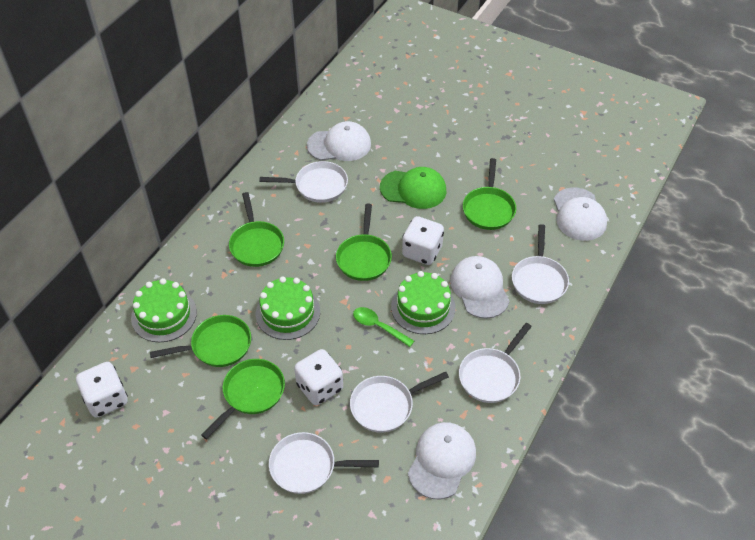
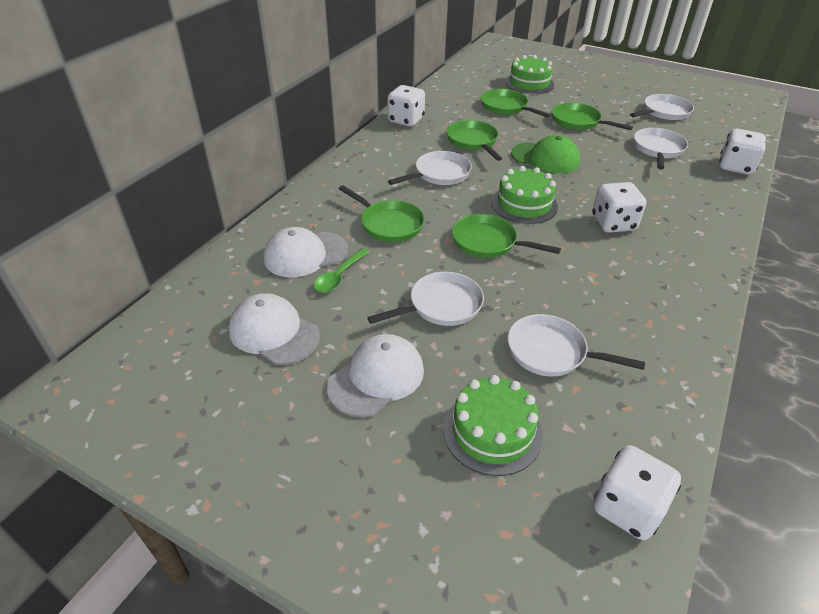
white cap: [307,121,371,161] [408,422,476,499] [450,256,509,319] [554,187,607,241] = 4 -> [228,293,320,365] [264,227,349,277] [327,334,424,417] = 3
white dice: [76,362,128,418] [294,349,343,405] [402,216,444,265] = 3 -> [388,85,425,127] [592,182,646,233] [593,445,681,540] [719,129,766,175] = 4

